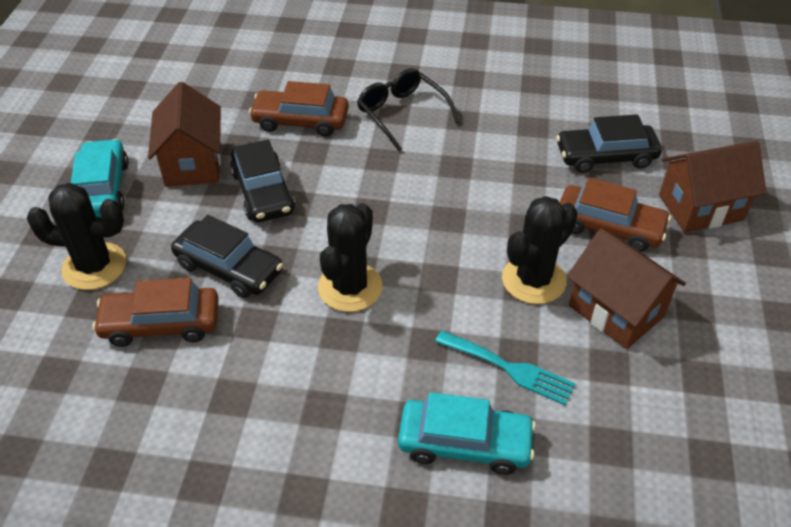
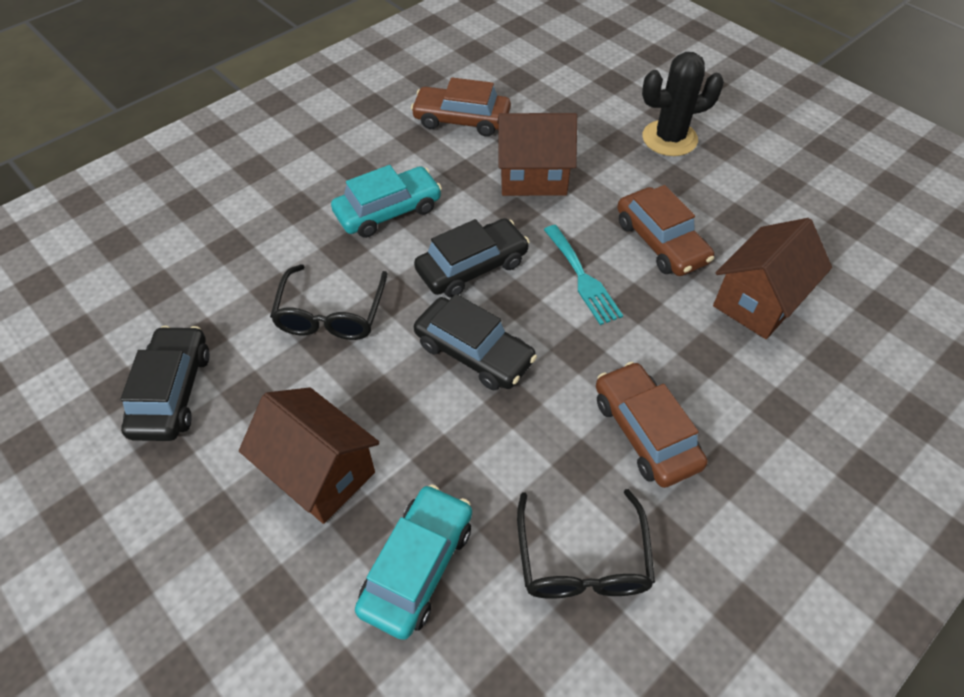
black cactus: [27,183,127,290] [318,203,383,312] [502,196,578,304] = 3 -> [642,52,724,156] = 1
black glasses: [357,68,460,151] = 1 -> [270,264,387,340] [517,489,655,599] = 2

